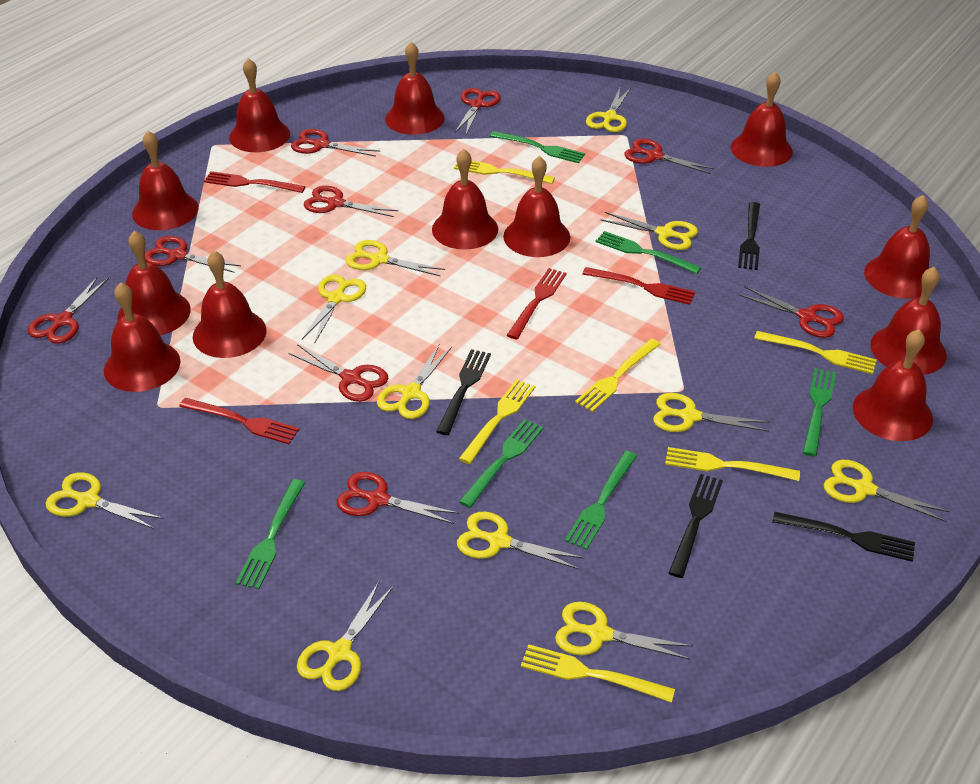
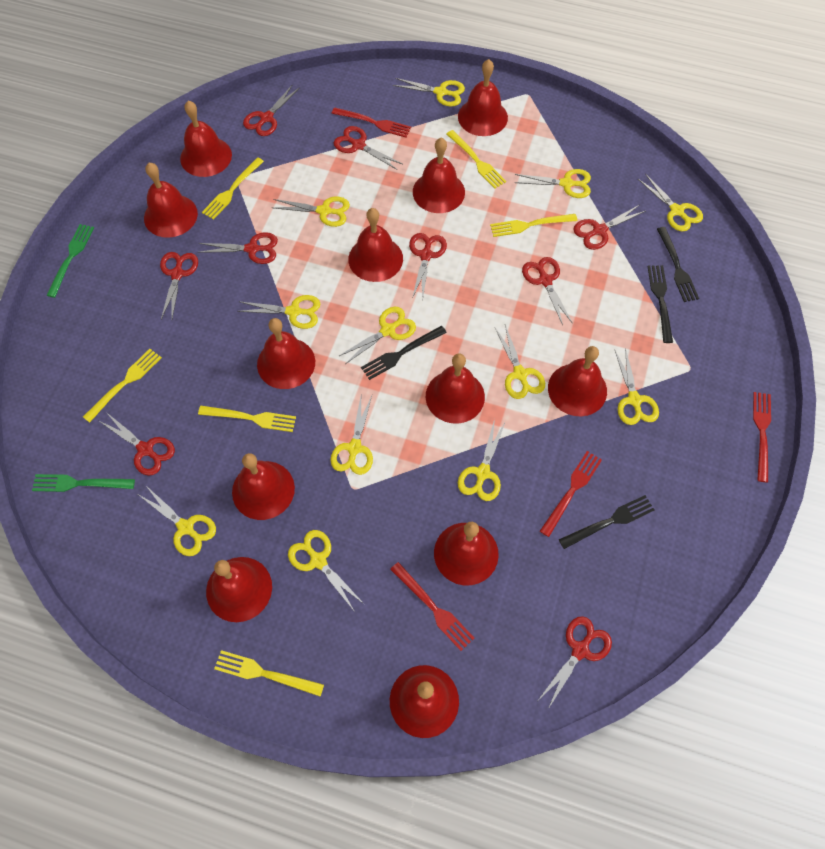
green fork: [236,479,305,589] [459,419,543,508] [490,131,585,163] [565,451,637,550] [596,231,701,274] [803,368,836,457] = 6 -> [32,474,135,492] [46,224,94,298] = 2
yellow scissors: [45,472,164,529] [297,582,393,691] [302,275,366,344] [346,240,445,276] [377,345,452,419] [457,512,584,569] [555,602,693,660] [586,88,631,132] [601,212,698,250] [653,393,770,432] [824,460,950,522] = 11 -> [139,486,216,556] [237,295,320,329] [272,197,350,227] [288,530,365,612] [330,396,373,475] [339,307,416,364] [393,78,465,107] [458,419,505,501] [495,325,545,399] [515,169,591,198] [614,347,659,425] [638,174,703,231] = 12

